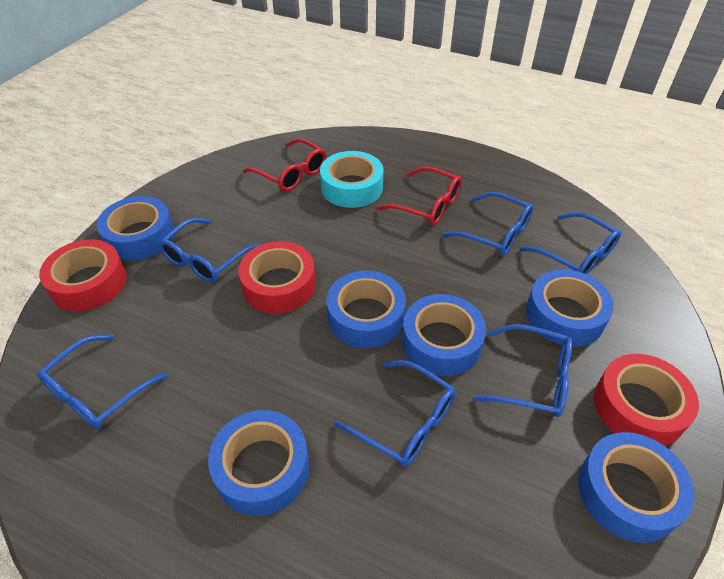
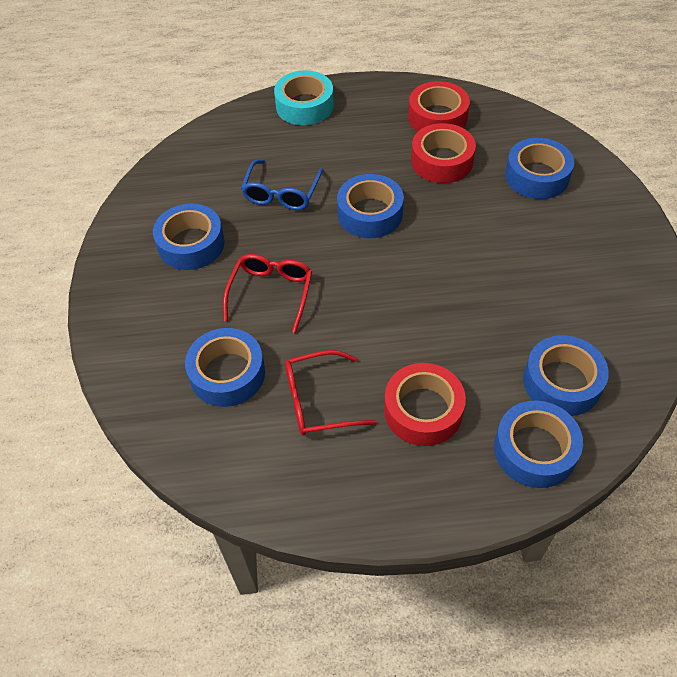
blue glasses: [37,334,167,429] [158,218,261,283] [334,360,456,467] [443,192,533,256] [473,324,573,417] [520,212,621,274] = 6 -> [241,159,323,210] = 1

